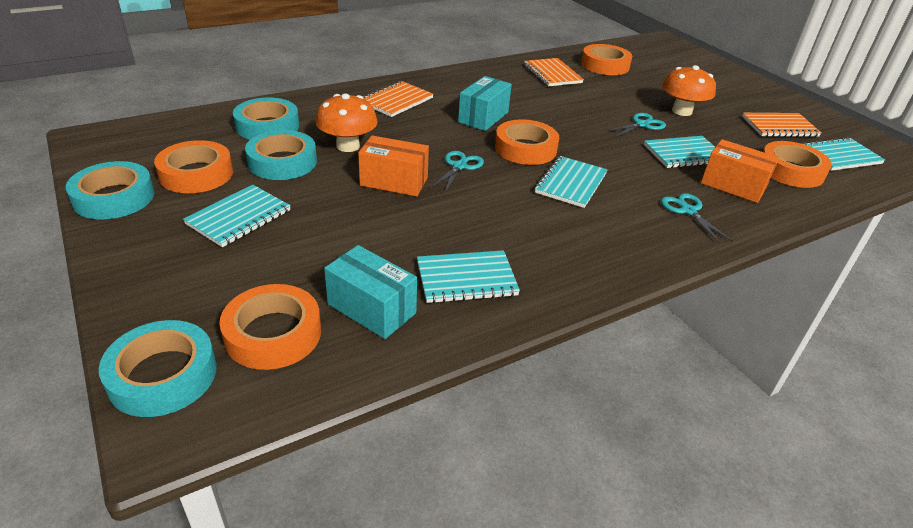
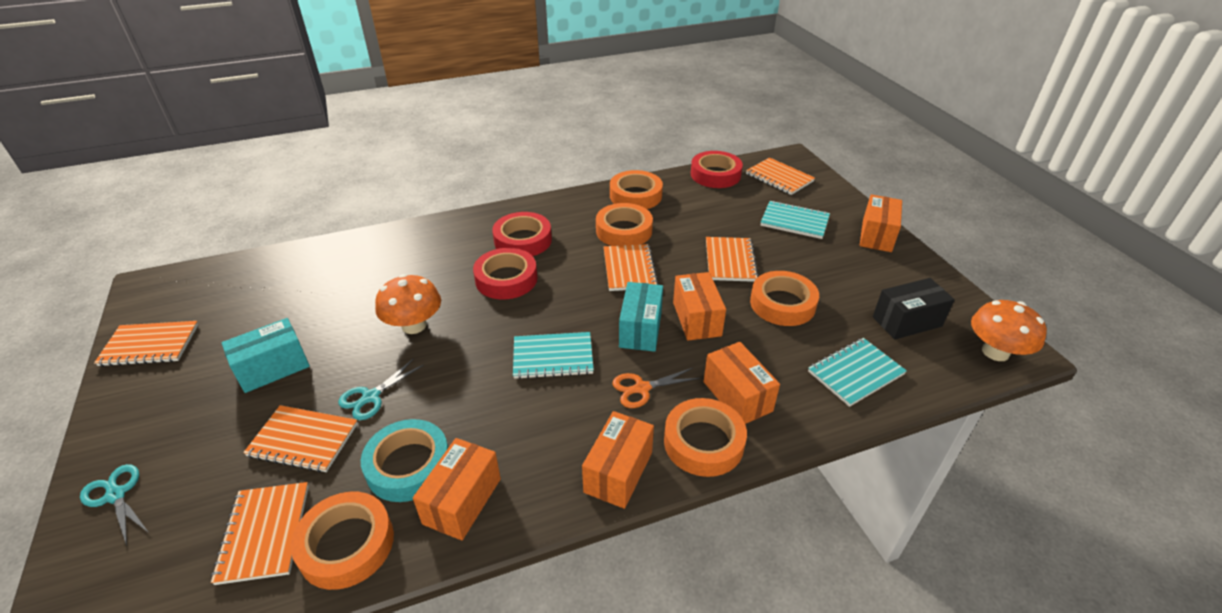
black box: none = 0 -> [873,278,955,340] = 1
orange box: [358,135,429,197] [701,139,779,203] = 2 -> [413,438,501,541] [582,411,654,509] [673,272,726,341] [703,342,780,424] [860,195,902,252] = 5
orange notebook: [362,81,434,117] [524,58,584,86] [742,113,821,137] = 3 -> [94,321,198,367] [211,482,309,585] [243,405,358,473] [604,244,658,291] [706,237,759,282] [746,157,815,195] = 6
orange scissors: none = 0 -> [612,368,700,408] = 1
red tape: none = 0 -> [473,248,537,299] [492,212,552,256] [691,151,743,188] = 3
turquoise notebook: [183,185,291,247] [417,250,520,303] [535,156,608,208] [644,136,715,168] [802,137,885,171] = 5 -> [513,332,594,379] [760,201,830,239] [808,338,907,407] = 3
turquoise scissors: [431,151,484,192] [606,113,666,137] [661,193,733,244] = 3 -> [80,464,149,546] [338,358,424,420] = 2
turquoise tape: [66,161,155,219] [99,320,217,417] [233,98,299,140] [245,130,317,180] = 4 -> [361,419,448,502] = 1

